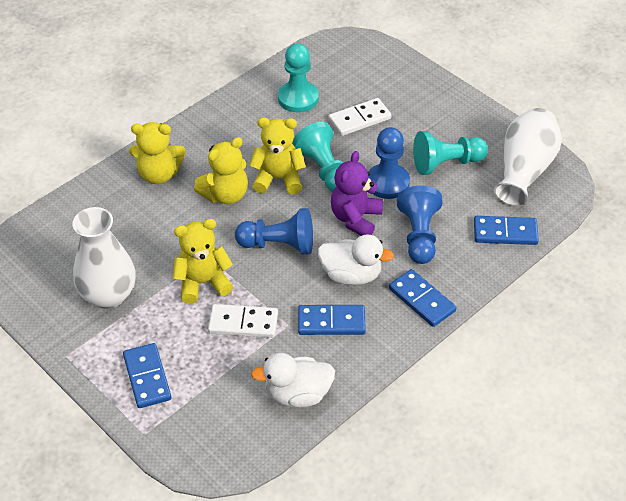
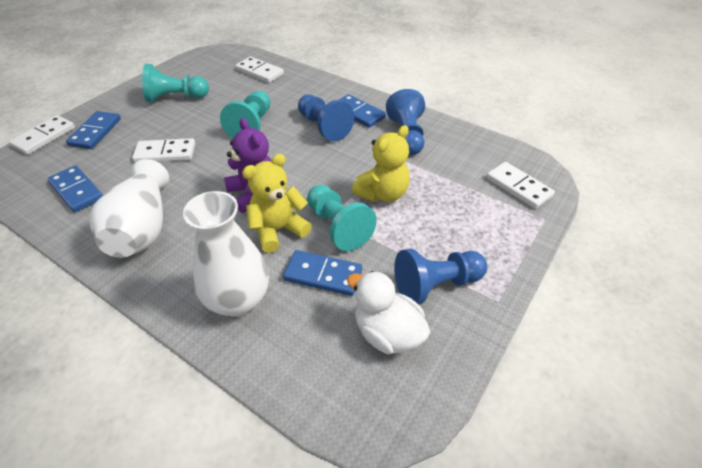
white domino: [208,304,278,338] [329,98,391,136] = 2 -> [9,115,75,155] [132,138,195,163] [235,57,284,83] [486,162,555,209] = 4
white duck: [251,353,335,407] [318,234,394,285] = 2 -> [347,271,430,354] = 1
yellow teddy bear: [129,122,186,184] [173,219,233,304] [194,137,248,204] [249,117,306,194] = 4 -> [242,154,312,253] [352,125,410,202] = 2

